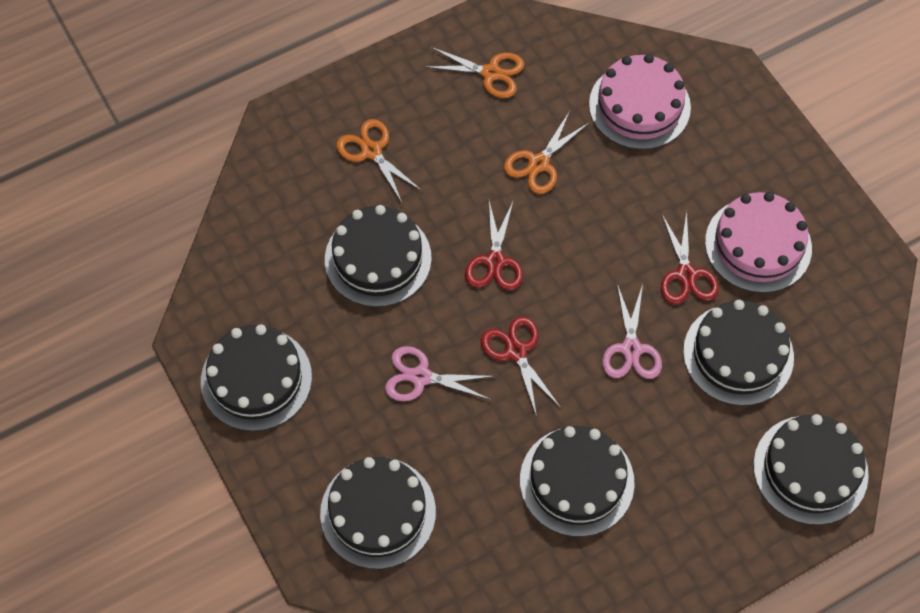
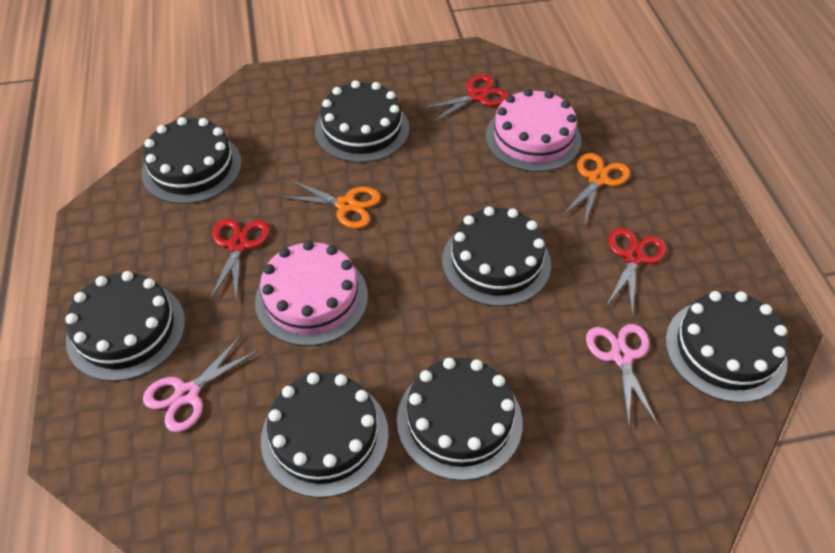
black cake: [201,324,312,431] [320,457,436,569] [325,205,432,307] [520,426,635,537] [683,300,794,406] [753,414,869,525] = 6 -> [65,271,185,381] [141,117,242,204] [261,373,389,498] [315,80,409,163] [397,358,523,481] [442,207,551,307] [665,291,788,403] = 7
orange scissors: [336,119,422,203] [426,47,524,98] [504,111,590,194] = 3 -> [280,179,381,229] [561,153,630,226] = 2

